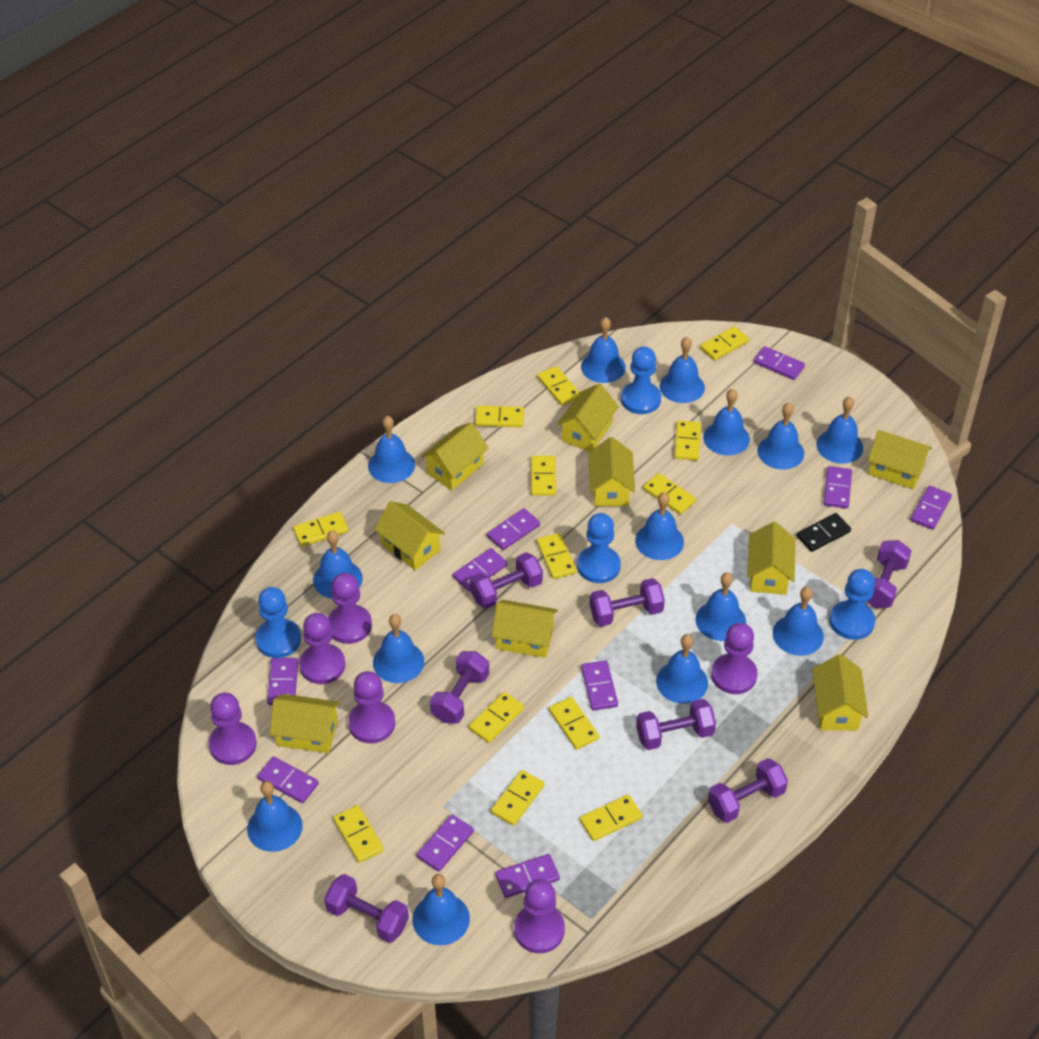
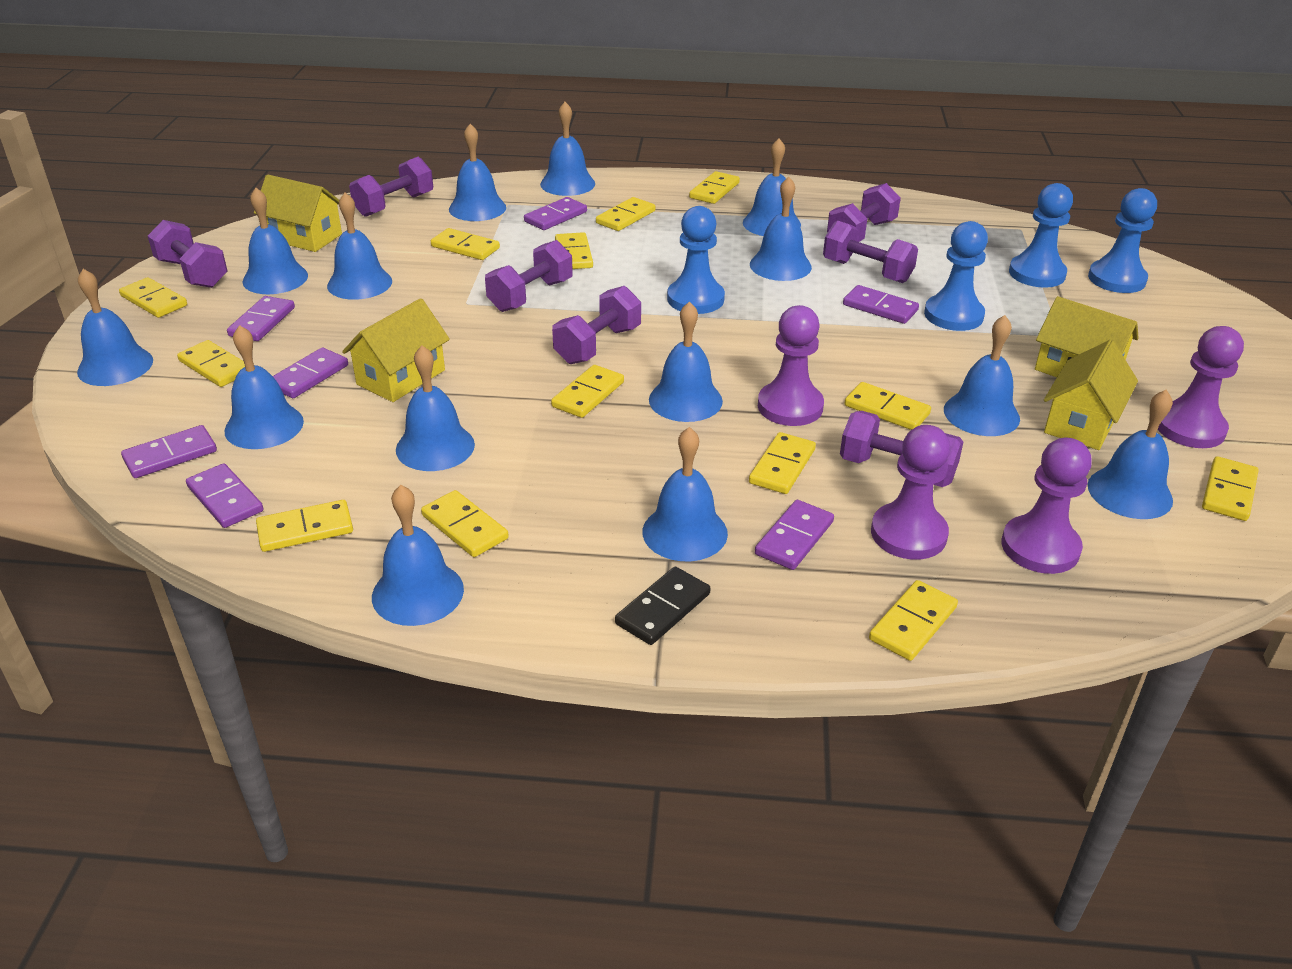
purple domino: [257,756,319,803] [267,658,298,705] [417,815,474,872] [453,548,507,591] [487,508,540,550] [495,854,560,898] [581,661,618,710] [753,346,805,380] [823,466,852,509] [910,486,952,530] = 10 -> [121,425,217,478] [186,463,263,528] [227,296,295,341] [273,348,348,398] [524,197,587,230] [755,500,834,570] [843,285,919,324] = 7
purple pawn: [208,693,257,765] [299,613,345,684] [328,573,372,644] [348,671,395,743] [514,879,565,953] [711,623,758,694] = 6 -> [758,305,824,426] [871,425,950,560] [1001,438,1092,574] [1158,326,1244,448] = 4
yellow house: [270,694,340,753] [374,501,445,570] [421,422,489,490] [492,600,558,658] [557,383,619,452] [588,437,635,506] [747,522,795,595] [812,654,868,730] [868,430,932,489] = 9 -> [254,174,342,252] [342,298,450,402] [1035,296,1139,377] [1044,340,1138,450] = 4

